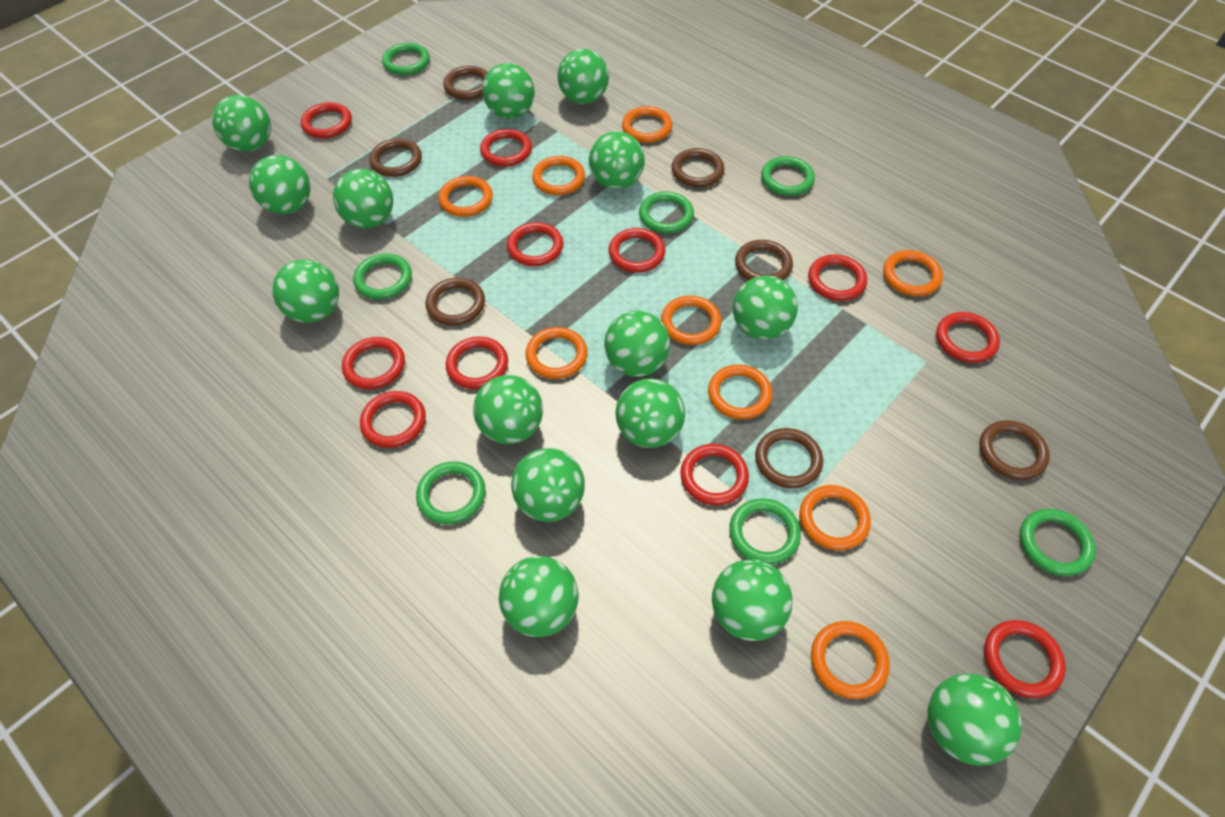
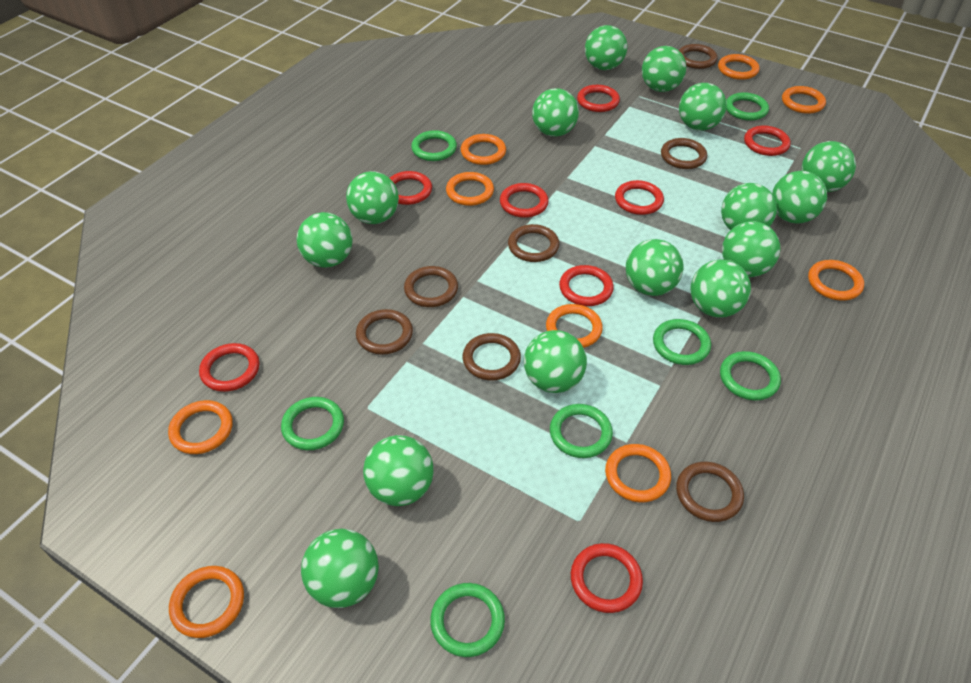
red ring: [301,102,352,139] [342,337,405,390] [360,391,426,448] [446,336,508,389] [480,129,532,167] [507,222,563,266] [609,228,665,272] [680,444,749,506] [808,254,867,301] [936,312,1000,363] [984,620,1066,698] = 11 -> [199,343,260,392] [390,171,432,205] [500,183,548,218] [559,265,614,306] [571,543,643,613] [577,85,620,112] [615,180,664,215] [744,125,791,156] = 8

